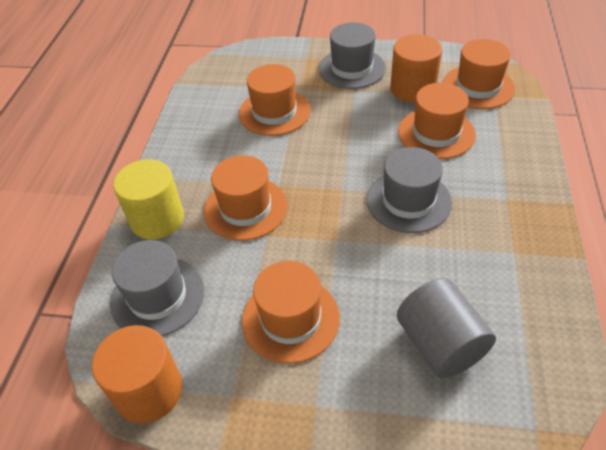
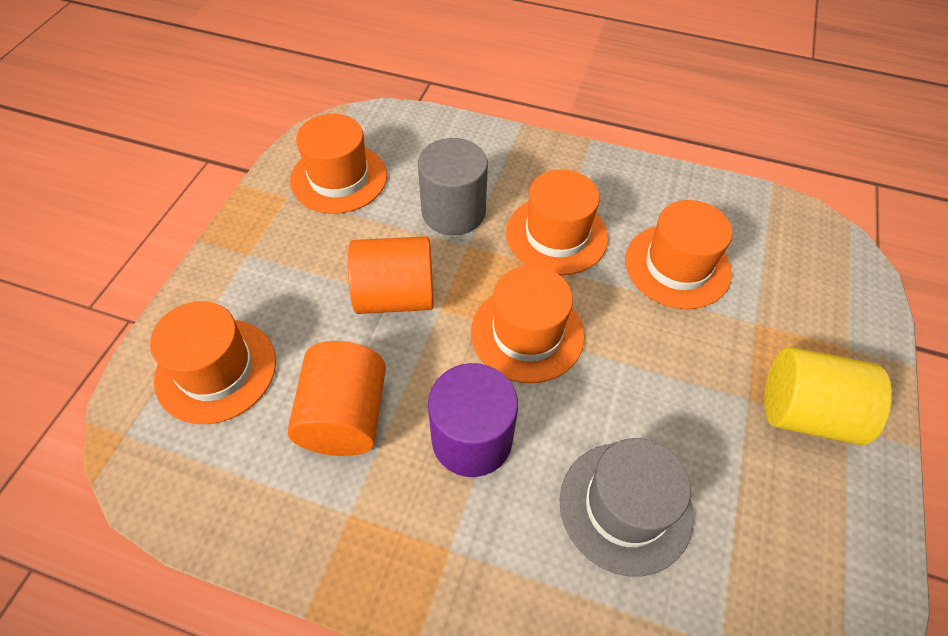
grey hat: [110,240,204,336] [319,22,386,89] [367,147,452,233] = 3 -> [560,438,694,577] = 1
purple cylinder: none = 0 -> [428,363,518,477] = 1

